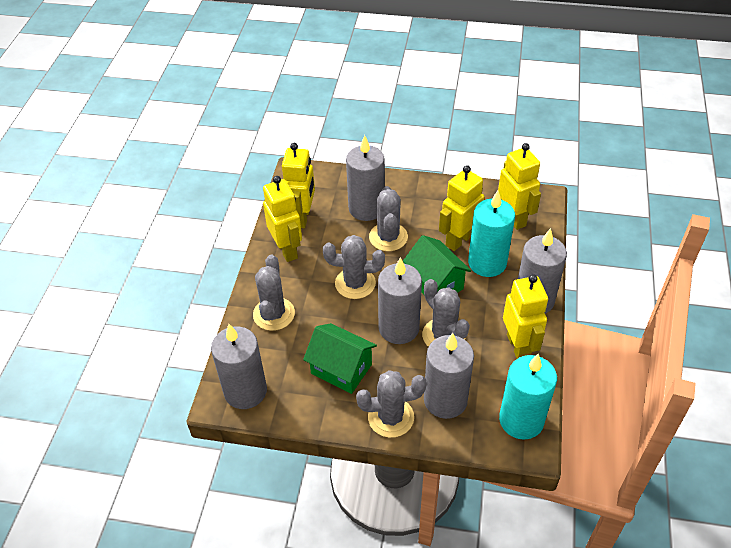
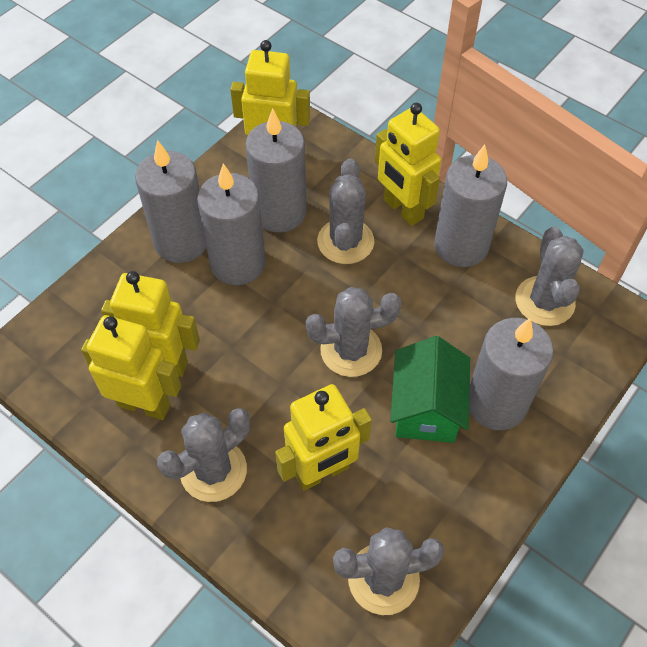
green house: [303,323,377,394] [403,235,471,296] = 2 -> [390,336,470,443] = 1
turquoise candle: [468,190,515,277] [499,354,557,439] = 2 -> none = 0

